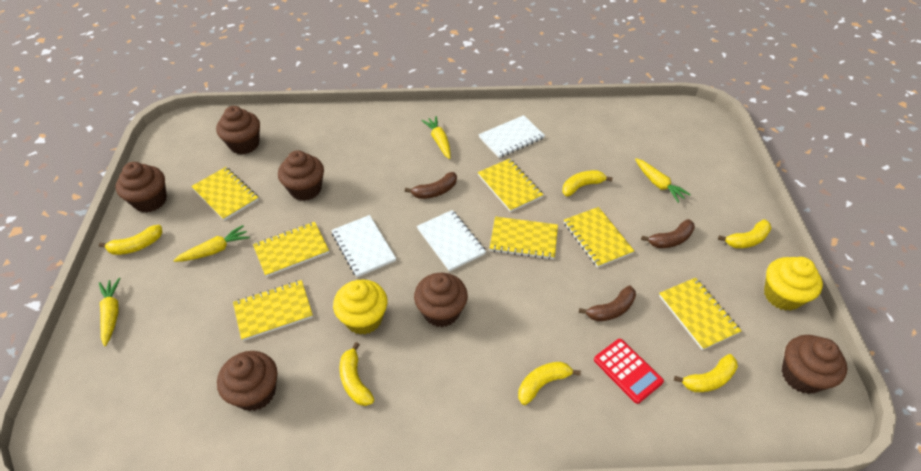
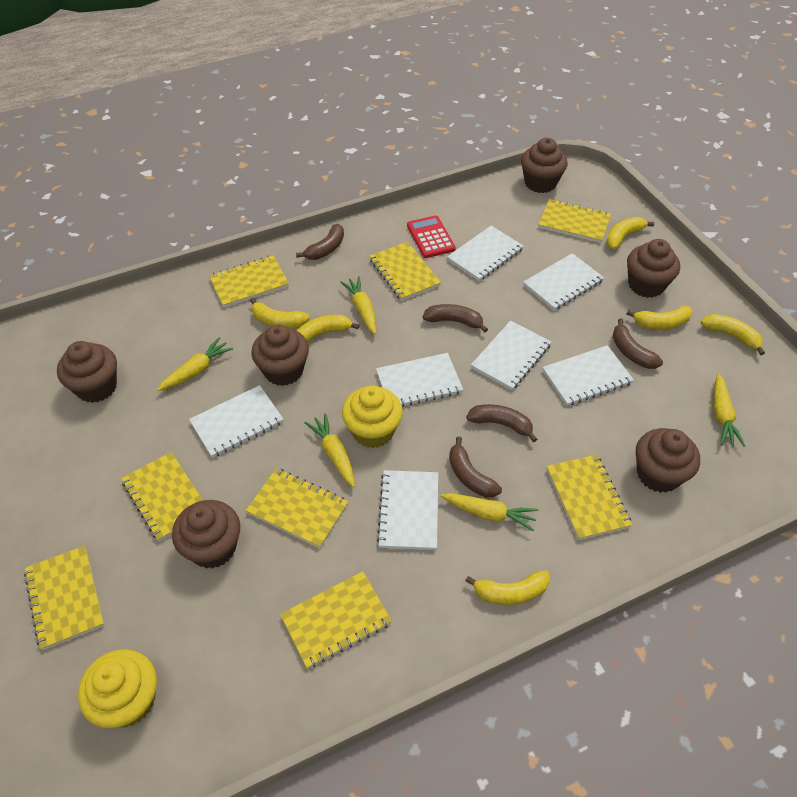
brown banana: [405,172,457,199] [579,285,636,321] [641,219,695,248] = 3 -> [296,224,344,260] [423,304,488,333] [449,436,502,497] [466,404,537,442] [613,319,663,369] = 5
white notebook: [331,215,396,277] [417,210,486,272] [479,115,545,158] = 3 -> [189,385,284,458] [376,353,463,407] [377,470,438,550] [447,226,524,281] [471,321,551,390] [523,253,604,310] [543,345,634,406] = 7
yellow carrot: [99,278,120,346] [173,225,250,262] [421,116,451,159] [635,158,691,203] = 4 -> [157,337,233,391] [304,413,355,487] [340,276,376,334] [441,493,538,531] [714,374,745,447] = 5
yellow notebook: [191,167,259,221] [233,280,313,341] [253,222,329,277] [478,159,544,212] [489,217,558,260] [564,207,634,268] [659,278,741,350] = 7 -> [24,546,104,650] [121,452,203,542] [209,255,289,308] [246,468,348,548] [280,571,392,669] [369,242,441,301] [538,199,611,243] [547,454,632,540] = 8

